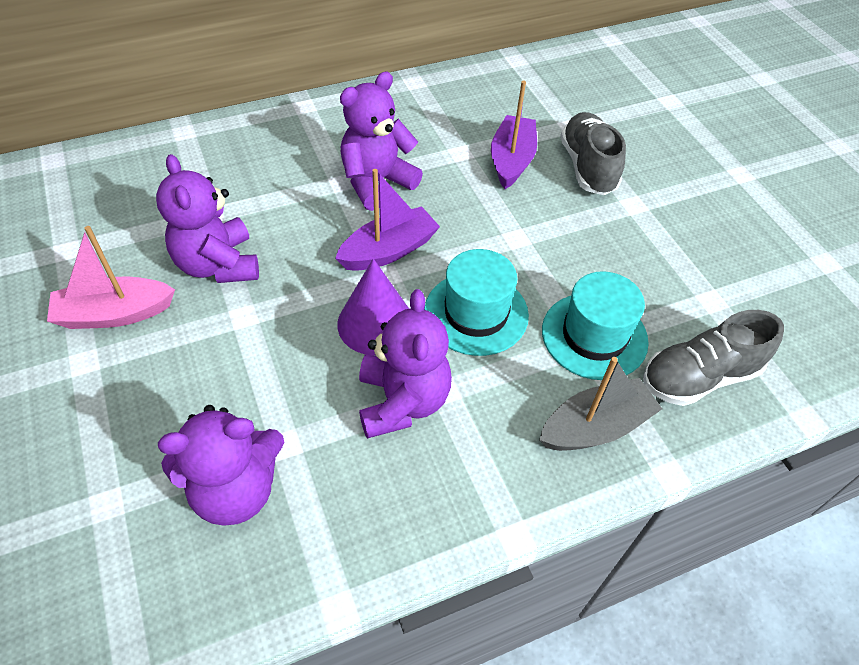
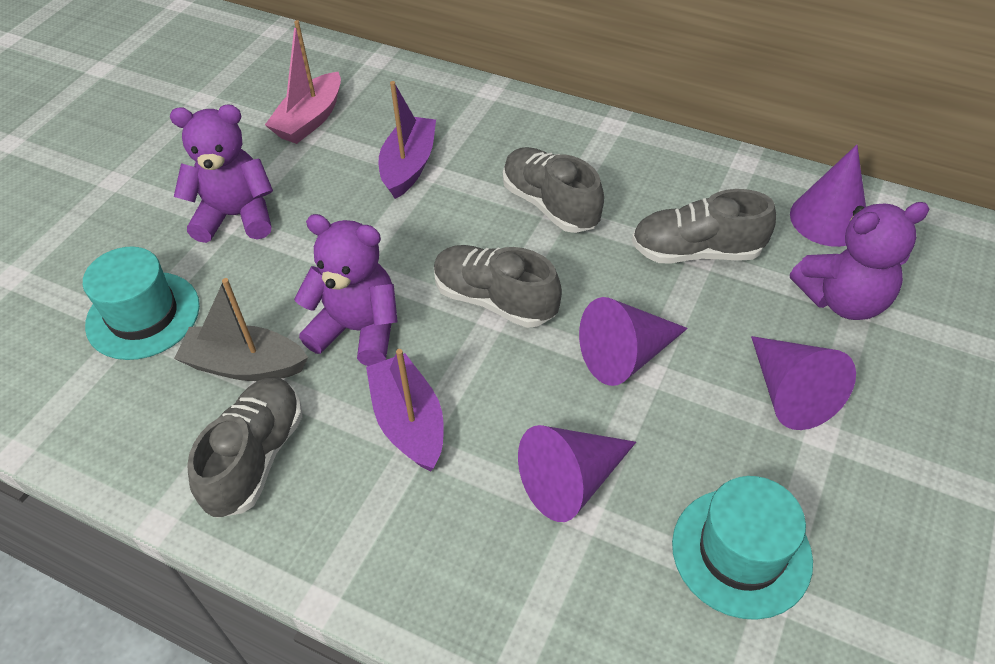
grey shoe: [560,112,626,195] [643,310,784,406] = 2 -> [187,378,303,518] [434,245,562,328] [503,147,604,233] [632,189,776,264] = 4
purple cone: [337,259,409,356] = 1 -> [518,425,636,522] [579,297,688,386] [751,336,856,430] [790,145,866,247] = 4
purple teddy bear: [156,154,259,283] [158,405,285,526] [340,72,423,211] [359,289,452,439] = 4 -> [170,105,273,243] [294,214,398,366] [790,202,930,320] = 3

